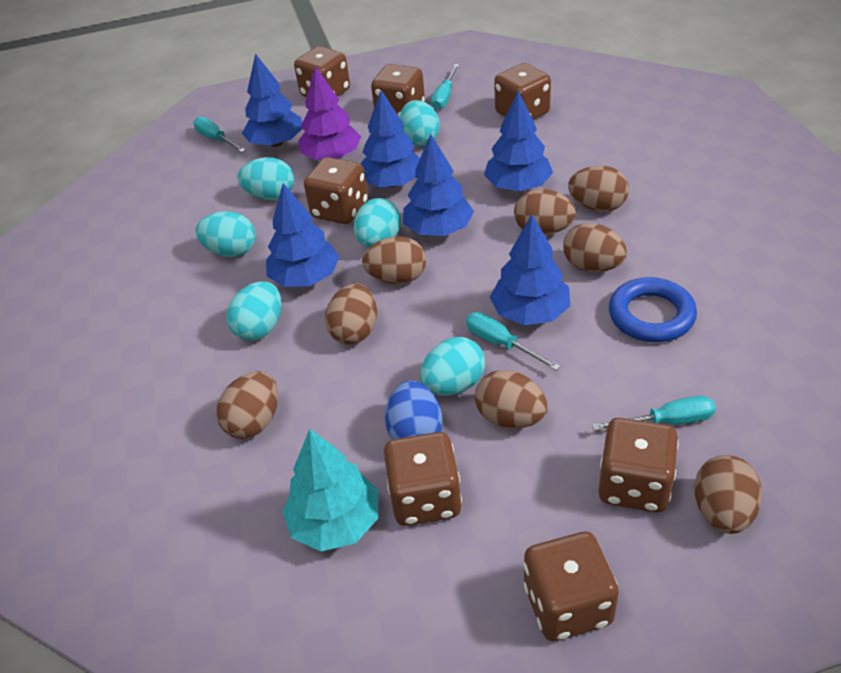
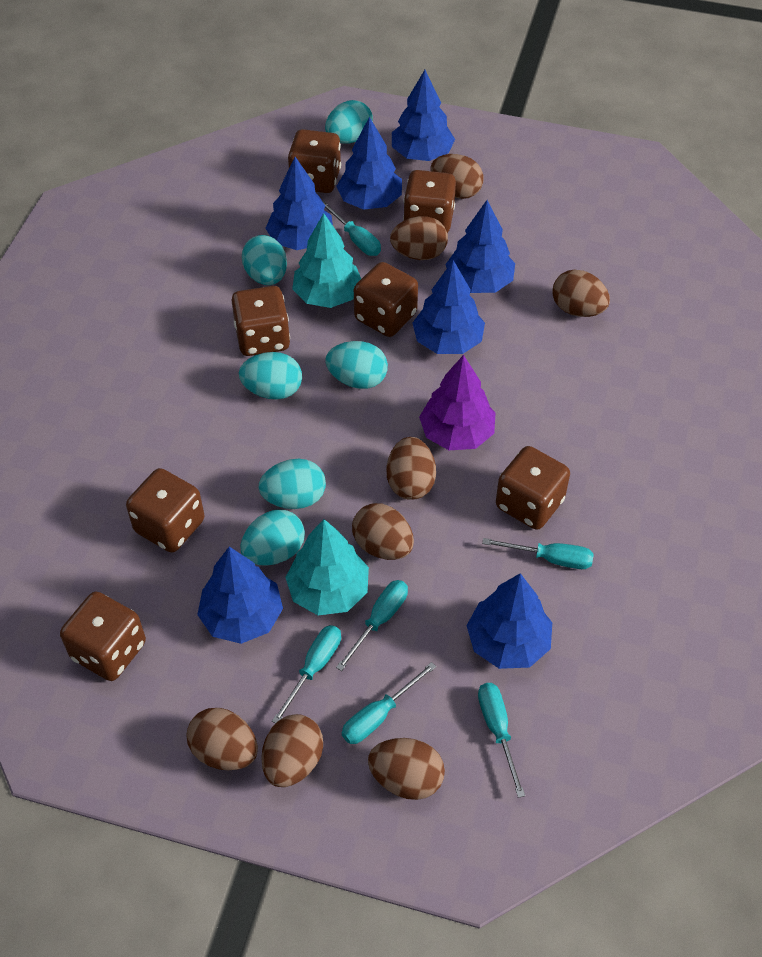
blue egg: [385,381,443,440] = 1 -> none = 0
blue ring: [609,277,697,342] = 1 -> none = 0
blue tree: [242,53,303,147] [266,183,340,287] [360,90,420,188] [403,134,474,236] [484,91,553,191] [490,214,570,325] = 6 -> [197,546,283,644] [265,157,333,250] [336,117,402,210] [392,70,455,161] [412,260,485,354] [445,200,515,293] [466,573,552,669] = 7
turquoise screwdriver: [193,117,245,152] [431,64,459,110] [466,312,560,370] [592,396,716,431] = 4 -> [272,625,341,724] [323,200,381,256] [336,580,408,671] [342,662,436,744] [478,683,525,798] [482,538,594,569] = 6
turquoise tree: [282,429,378,551] = 1 -> [285,519,369,615] [292,213,361,308] = 2

